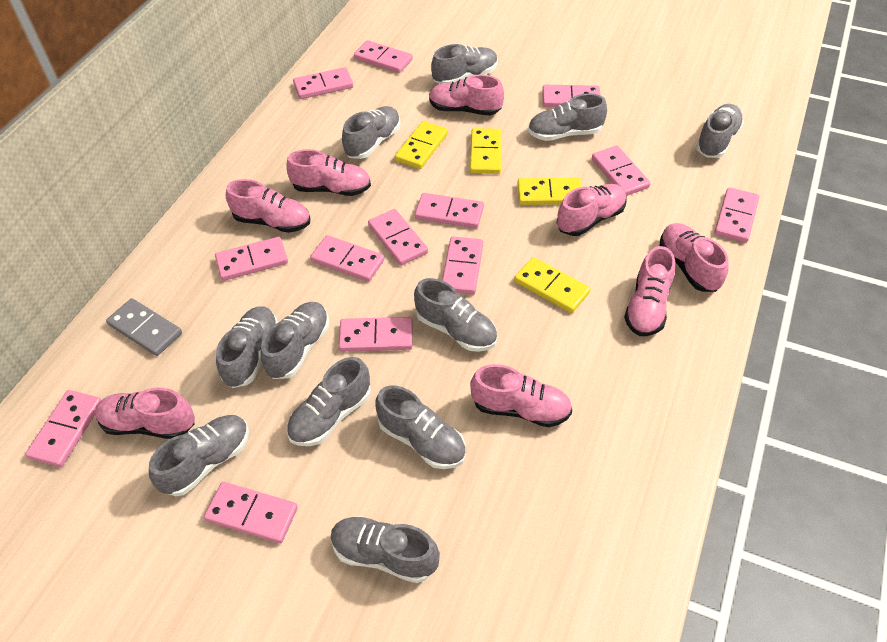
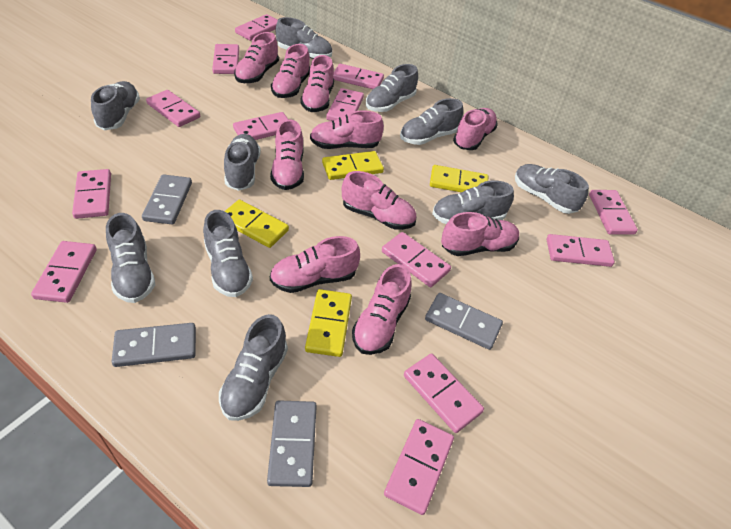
grey domino: [106,298,182,356] = 1 -> [112,323,196,367] [142,174,192,224] [267,400,317,487] [425,293,503,350] = 4
grey shoe: [149,415,249,496] [216,306,278,388] [261,302,329,379] [287,357,371,446] [331,516,440,583] [342,106,401,159] [376,385,466,469] [414,278,497,352] [431,44,498,84] [528,93,607,141] [696,104,744,158] = 11 -> [91,81,140,130] [106,213,155,303] [203,210,253,297] [219,314,288,421] [224,134,261,191] [276,17,332,59] [366,64,418,112] [400,98,463,145] [432,181,514,224] [515,164,589,214] = 10
pink shoe: [95,388,195,439] [226,179,310,233] [286,149,371,196] [429,74,504,115] [470,364,572,427] [557,184,627,236] [624,246,675,336] [660,223,729,292] = 8 -> [234,32,279,83] [270,119,304,190] [270,236,360,293] [271,44,310,98] [300,55,334,112] [310,110,384,149] [342,171,416,230] [352,264,412,355] [441,212,519,256] [453,108,498,150] = 10

